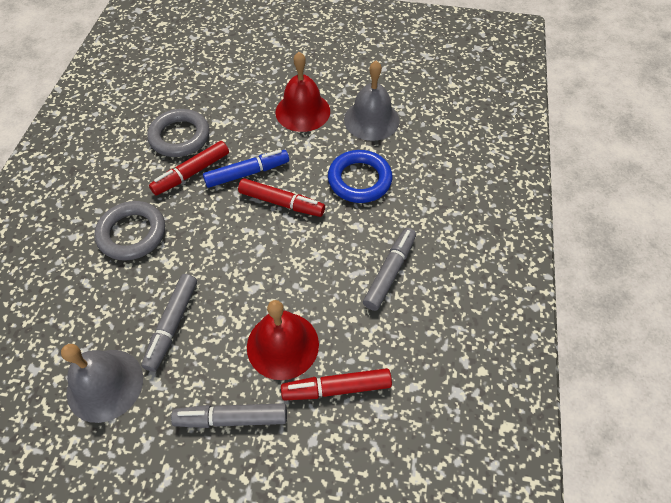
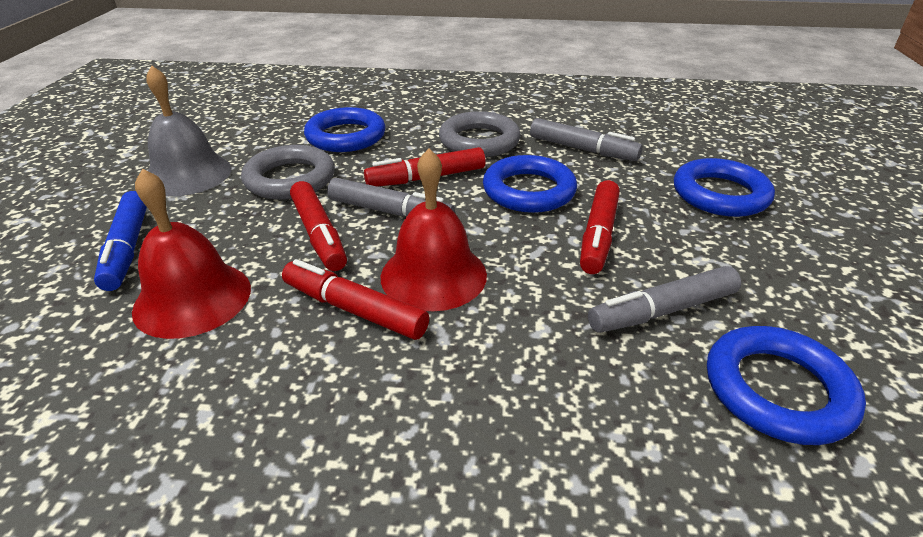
blue ring: [328,150,392,203] = 1 -> [304,107,385,152] [483,155,577,213] [674,158,775,217] [707,326,866,445] = 4
grey bell: [61,344,143,423] [344,61,400,141] = 2 -> [146,65,232,197] = 1
red marker: [149,141,229,196] [238,178,325,217] [281,368,392,401] = 3 -> [282,259,429,340] [290,181,347,271] [364,147,486,187] [580,180,620,274] = 4

